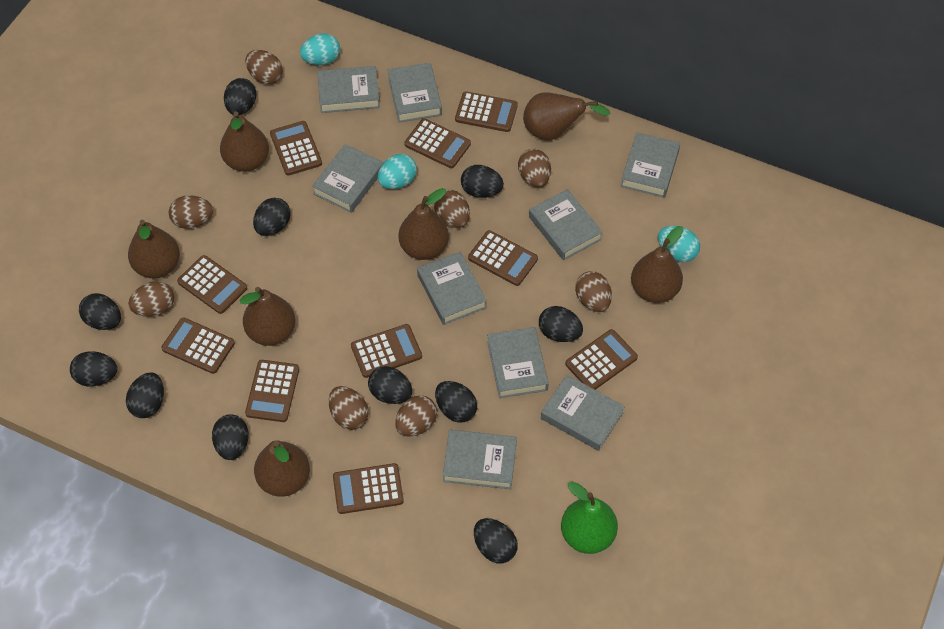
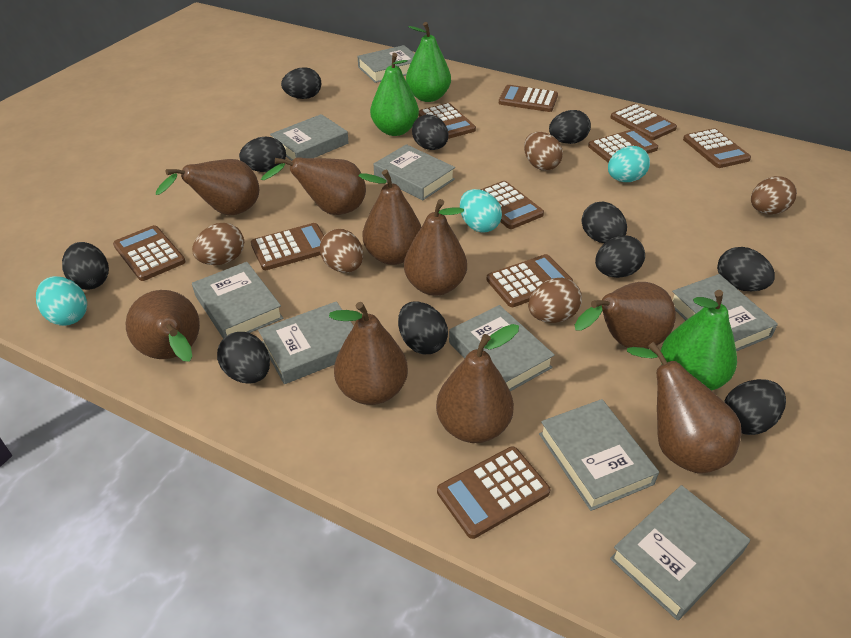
brown egg: [128,281,174,317] [169,195,213,229] [245,50,283,85] [329,386,368,430] [395,395,437,437] [434,190,470,228] [518,149,551,187] [575,271,612,312] = 8 -> [192,223,244,265] [319,229,363,273] [524,132,563,171] [528,278,582,323] [751,176,797,215] = 5
brown pear: [128,220,180,278] [220,111,269,172] [240,287,295,346] [254,440,310,497] [398,188,449,260] [523,92,611,140] [631,226,683,303] = 7 -> [126,290,200,362] [156,159,259,216] [261,157,366,215] [329,302,408,405] [358,170,421,265] [404,199,467,296] [436,324,519,443] [575,282,676,349] [627,342,742,474] = 9
green pear: [561,482,618,554] = 1 -> [370,53,419,136] [406,22,451,102] [661,290,737,391] = 3

